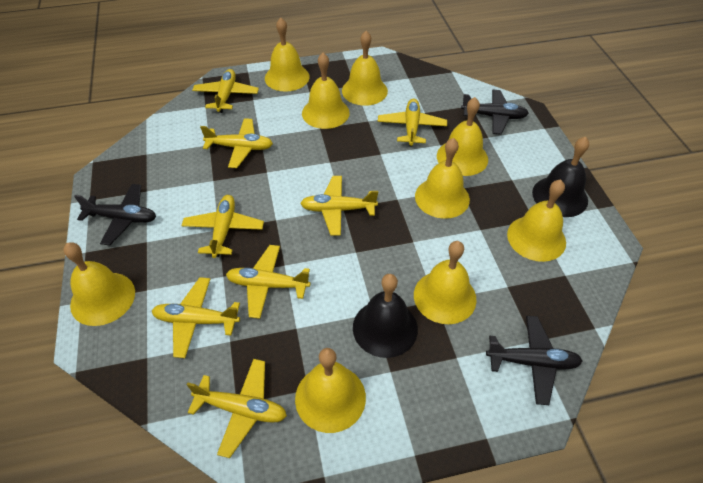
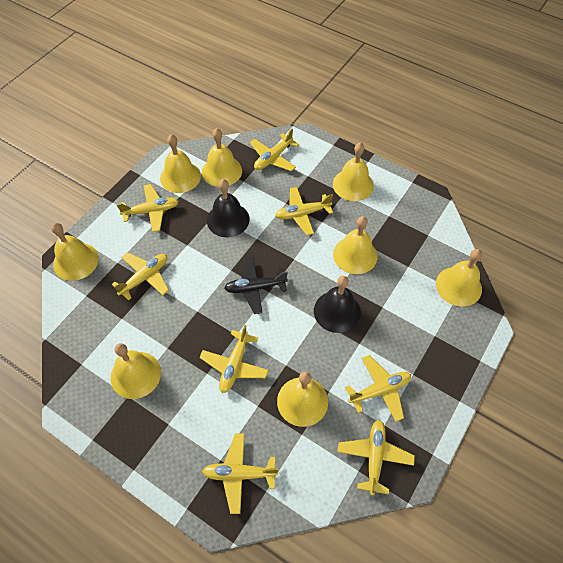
black plane: [74,184,156,245] [461,90,529,135] [486,316,582,405] = 3 -> [224,257,288,314] = 1
yellow bell: [64,242,135,326] [265,18,310,92] [295,348,366,433] [302,53,350,129] [342,31,388,106] [414,241,477,324] [415,138,470,219] [437,97,488,176] [507,180,566,262] = 9 -> [51,223,99,281] [111,343,161,399] [160,134,201,193] [202,128,242,187] [277,372,328,427] [333,142,374,201] [333,216,377,274] [436,249,482,307] = 8

